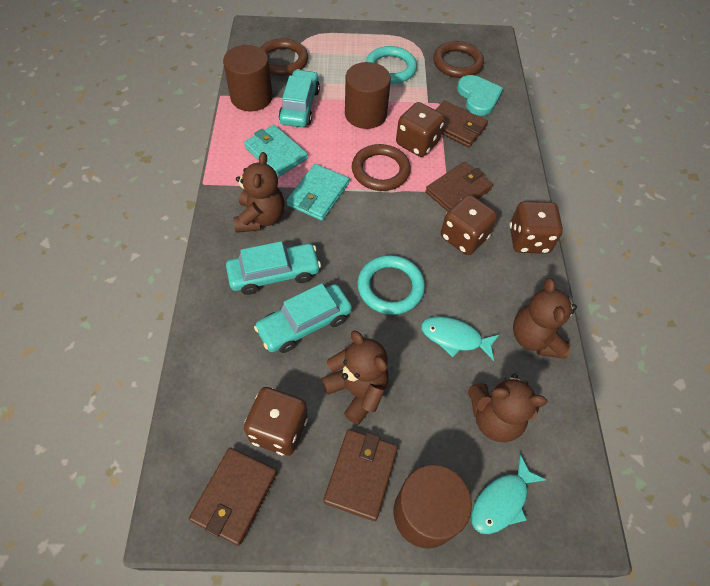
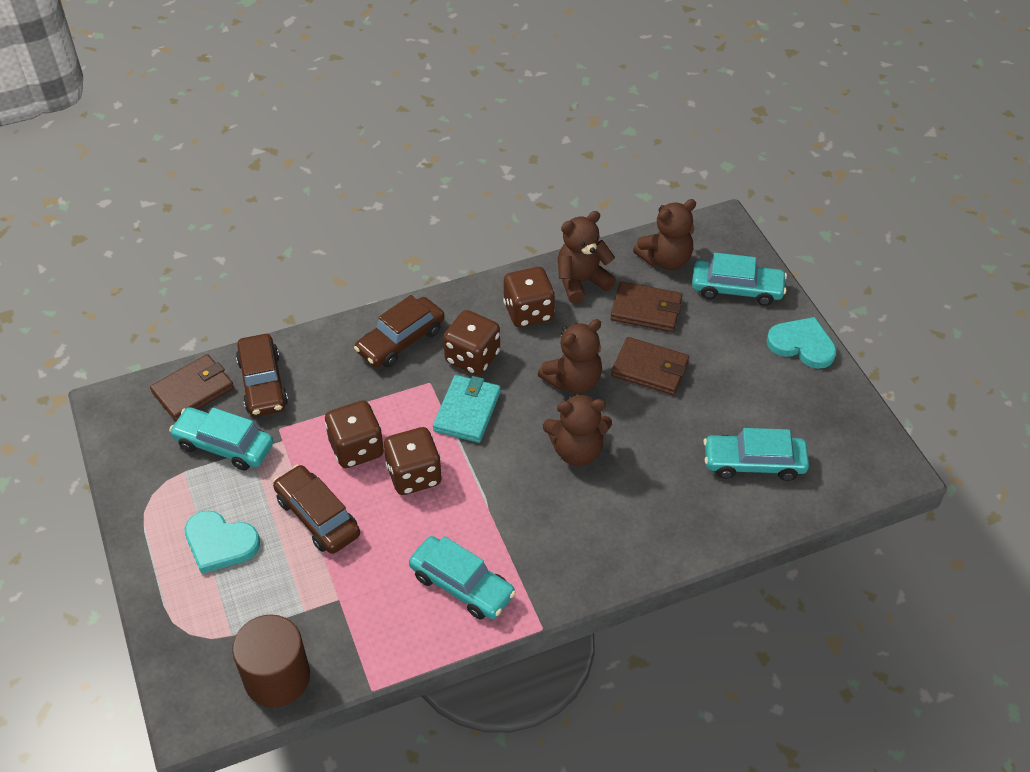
brown car: none = 0 -> [236,334,288,417] [273,465,360,554] [354,295,445,368] = 3
brown cylinder: [223,45,273,111] [345,62,391,129] [393,465,472,549] = 3 -> [232,614,310,707] = 1
brown ring: [260,38,308,76] [352,144,411,191] [433,41,484,78] = 3 -> none = 0
brown wallet: [189,448,277,546] [323,429,398,521] [426,162,493,211] [436,100,488,147] = 4 -> [150,354,234,421] [610,282,682,332] [611,337,689,395] = 3
turquoise car: [226,241,321,295] [254,283,352,353] [279,69,320,127] = 3 -> [169,407,273,471] [409,536,516,620] [692,253,787,306] [704,428,809,481] = 4
turquoise fish: [421,317,500,361] [471,454,546,534] = 2 -> none = 0
turquoise heart: [457,75,503,116] = 1 -> [185,510,260,574] [766,317,837,369] = 2
turquoise ring: [357,255,425,315] [366,46,417,84] = 2 -> none = 0
turquoise wallet: [244,125,308,177] [286,164,349,221] = 2 -> [433,375,501,443] = 1

